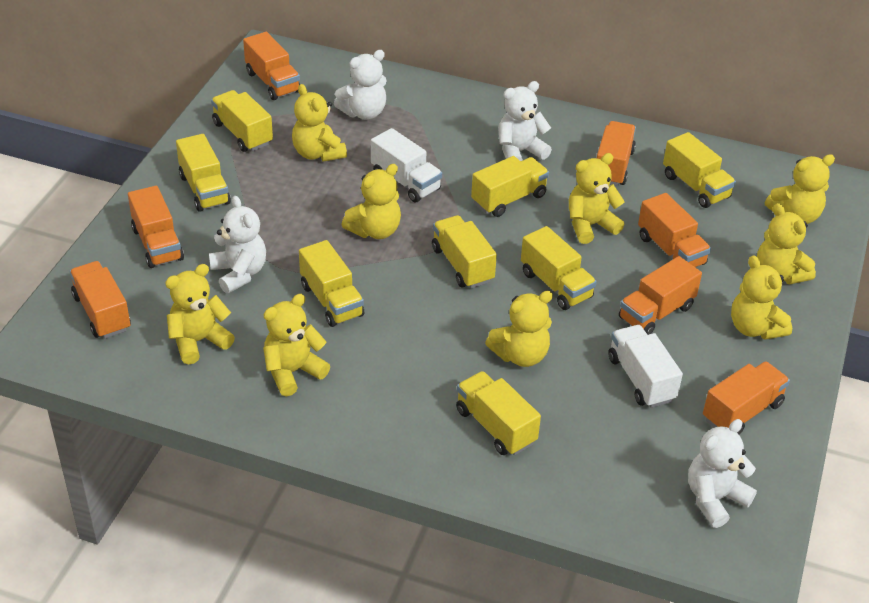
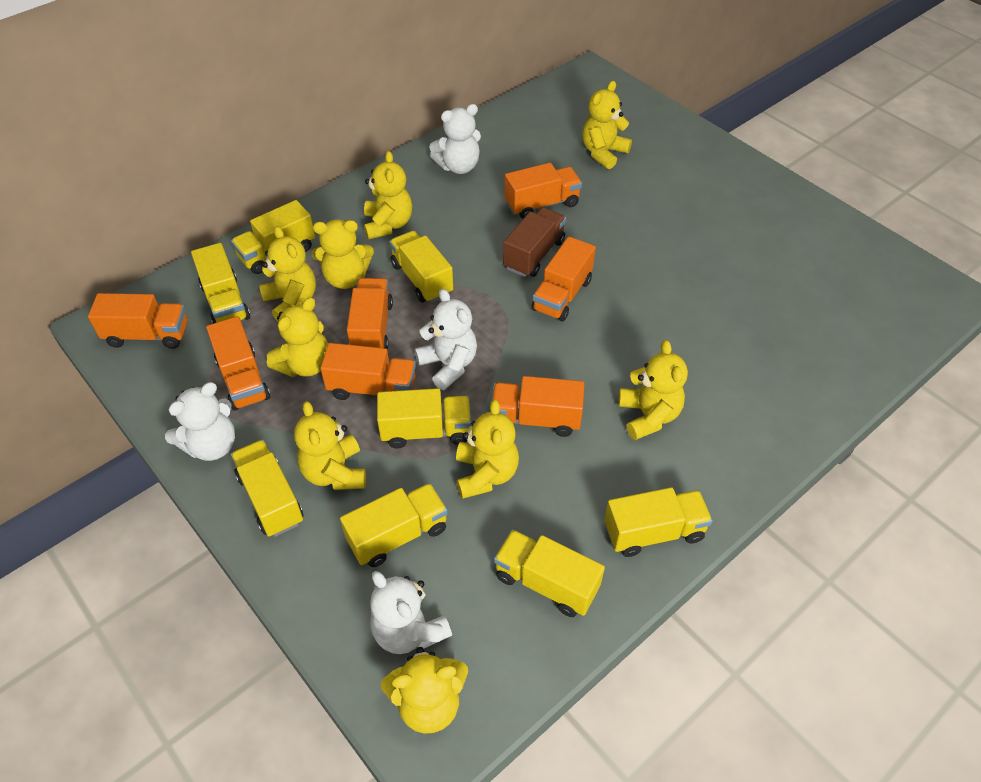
brown truck: none = 0 -> [503,207,566,277] = 1
white truck: [371,128,442,202] [608,325,683,408] = 2 -> none = 0

